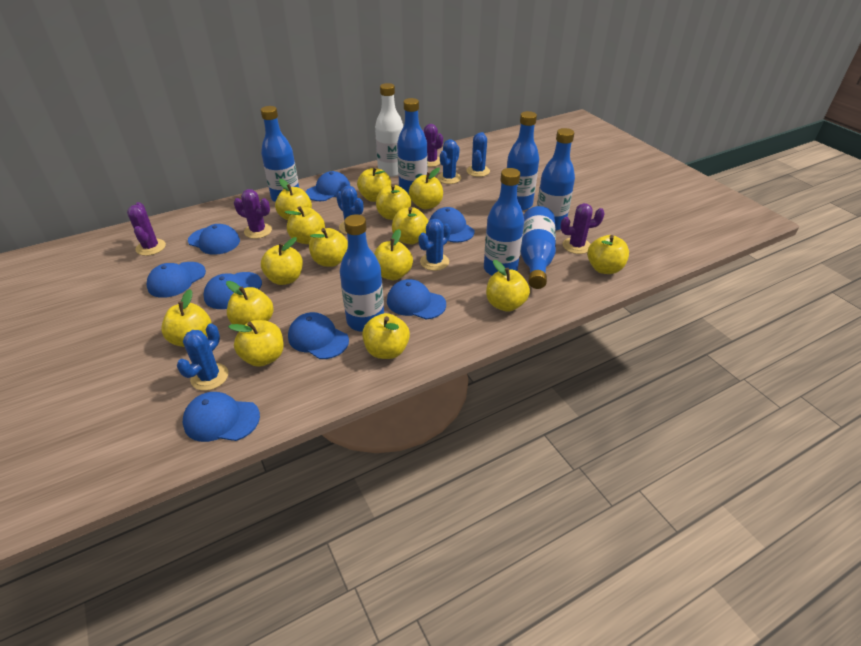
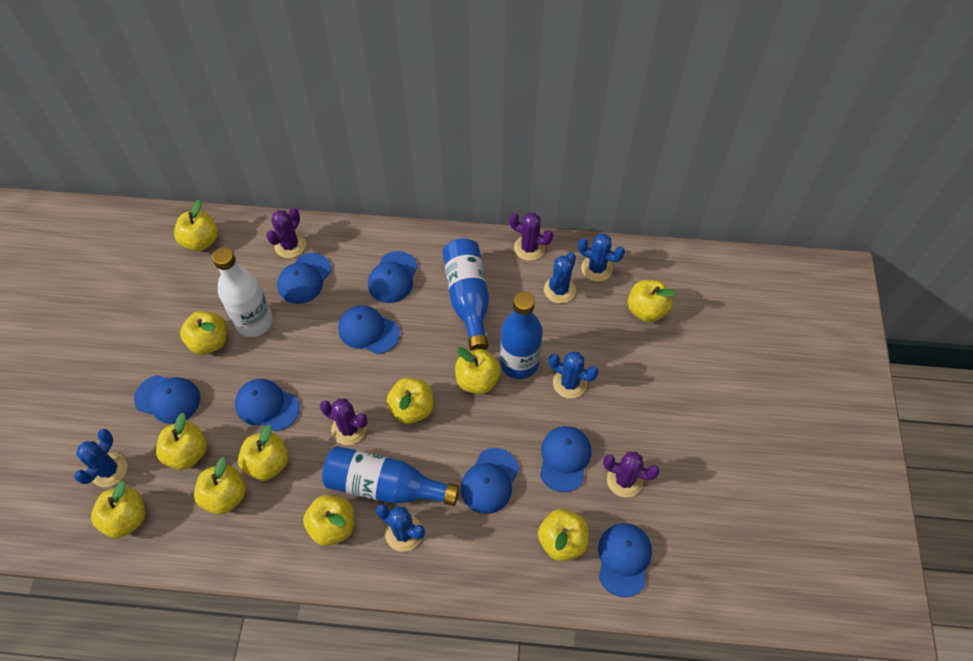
blue bottle: [261,106,299,202] [340,214,384,332] [397,98,428,194] [484,168,524,276] [506,111,539,211] [521,206,556,289] [537,128,575,231] = 7 -> [322,446,459,506] [442,238,489,351] [500,291,543,379] = 3
yellow apple: [161,289,211,347] [226,281,274,325] [228,320,284,367] [261,237,303,285] [275,179,312,220] [285,206,325,244] [309,228,348,267] [357,166,391,202] [362,313,410,359] [374,229,413,280] [376,184,411,220] [392,207,429,244] [409,167,443,209] [486,260,530,312] [587,235,629,274] = 15 -> [91,481,145,538] [156,413,207,470] [174,200,218,251] [180,311,227,355] [194,457,246,515] [238,425,288,481] [303,494,354,546] [386,378,433,424] [455,347,501,394] [538,509,589,561] [628,280,676,322] = 11

